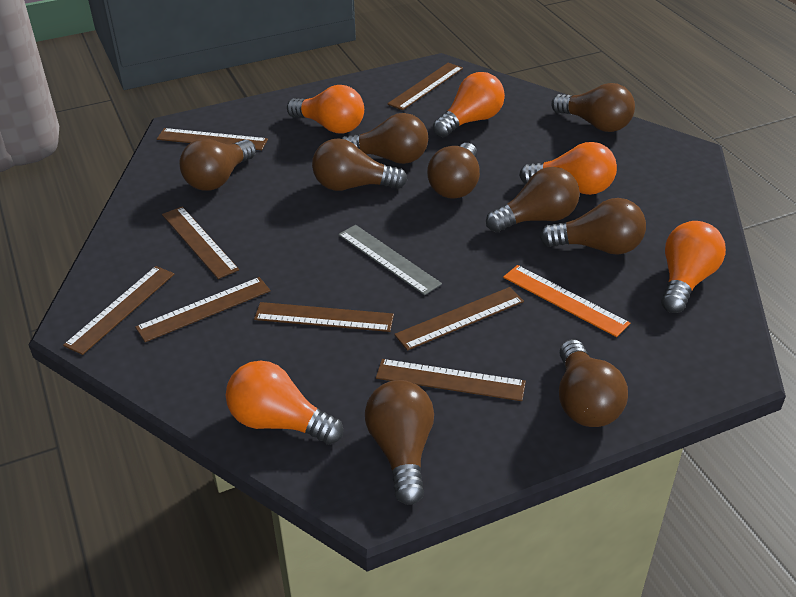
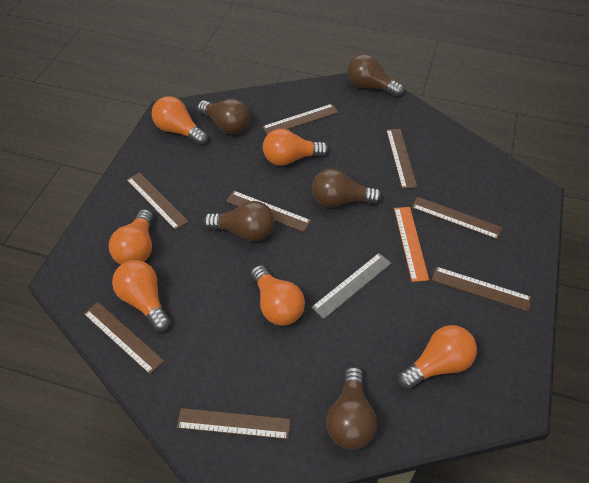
brown light bulb: [179,139,256,191] [312,138,407,191] [342,113,428,164] [365,380,434,505] [427,143,480,199] [486,167,580,232] [540,198,646,255] [551,83,635,132] [559,339,628,427] = 9 -> [197,99,250,134] [203,201,274,242] [312,169,382,208] [326,367,377,450] [347,54,404,97] = 5
orange light bulb: [226,361,343,445] [287,85,364,133] [433,72,505,137] [519,142,617,195] [661,221,726,313] = 5 -> [109,209,153,265] [112,260,170,332] [152,96,208,145] [251,265,305,326] [263,129,329,166] [398,325,477,389] = 6

